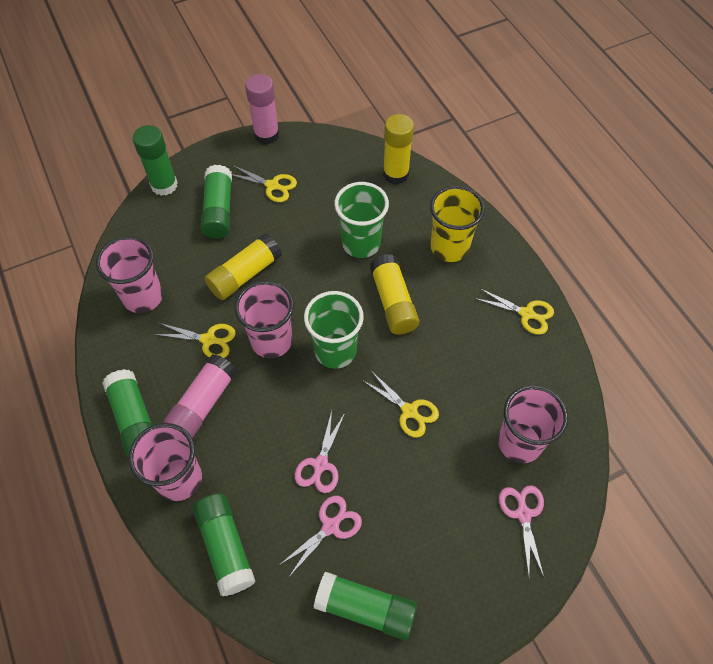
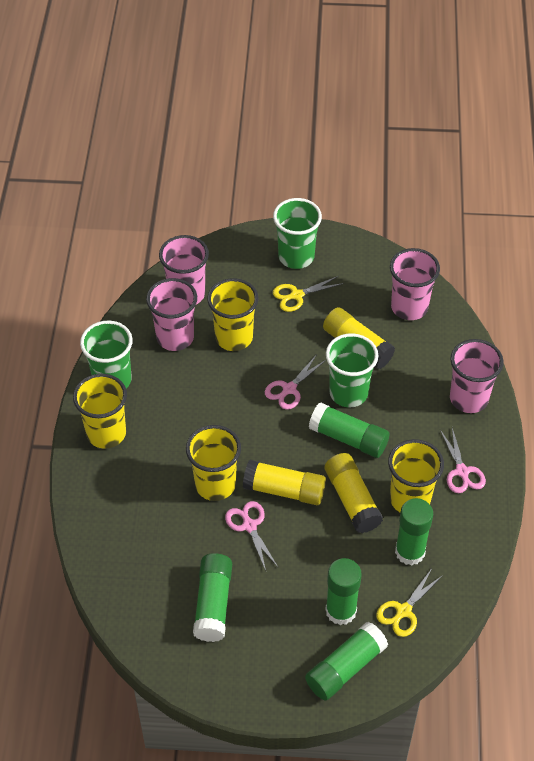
green cup: [304,291,364,369] [334,182,389,258] = 2 -> [80,321,133,388] [273,198,322,269] [326,333,378,407] = 3
pink glue stick: [163,354,237,438] [245,74,279,145] = 2 -> none = 0
yellow cup: [430,186,485,262] = 1 -> [73,374,127,449] [186,425,241,501] [207,278,258,351] [388,439,444,513] = 4
yellow scissors: [154,323,236,358] [232,165,297,202] [362,371,439,437] [474,288,554,335] = 4 -> [273,276,344,312] [376,570,443,637] = 2

